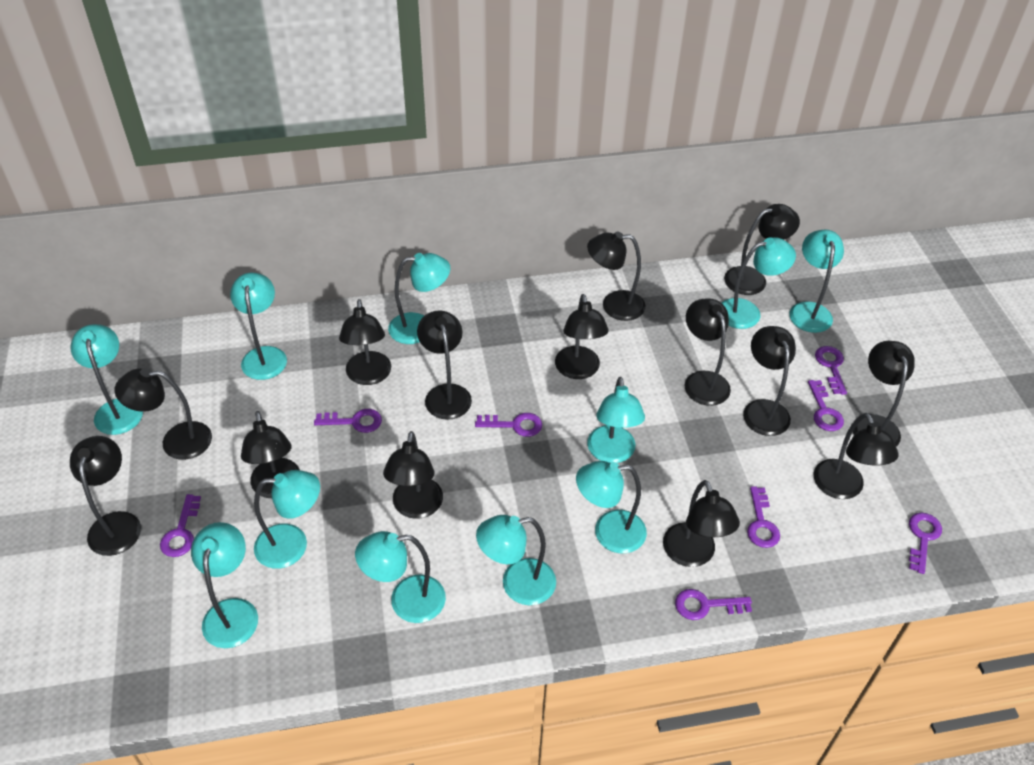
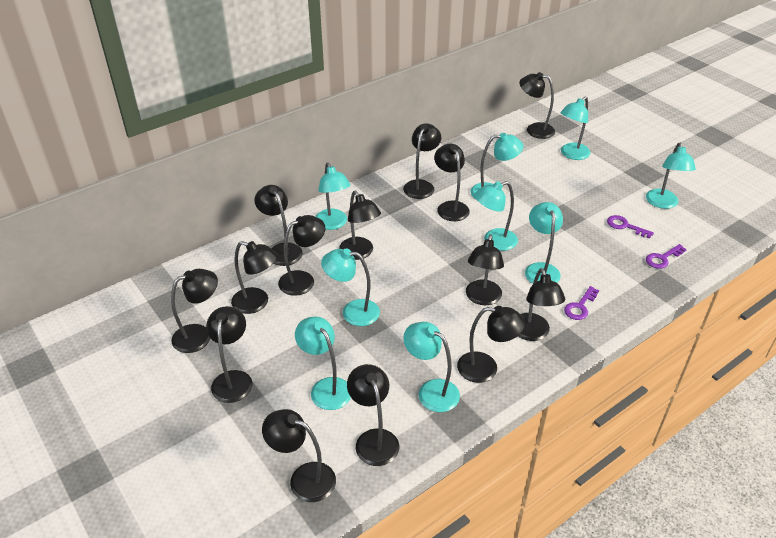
purple key: [160,494,201,557] [314,409,382,433] [475,413,542,437] [675,589,752,620] [747,486,780,548] [808,380,844,431] [815,346,847,395] [909,513,942,574] = 8 -> [564,286,599,320] [607,215,654,239] [646,244,687,269] = 3
turquoise lamp: [70,324,143,435] [191,522,258,648] [230,273,287,380] [254,470,320,569] [355,531,446,623] [388,253,450,344] [476,515,556,605] [576,461,647,554] [587,377,645,463] [721,237,796,329] [789,229,844,333] = 11 -> [295,316,351,410] [316,162,350,230] [321,249,380,326] [403,322,460,412] [471,133,524,199] [474,181,518,251] [525,202,563,284] [560,96,591,160] [646,143,696,209] = 9

